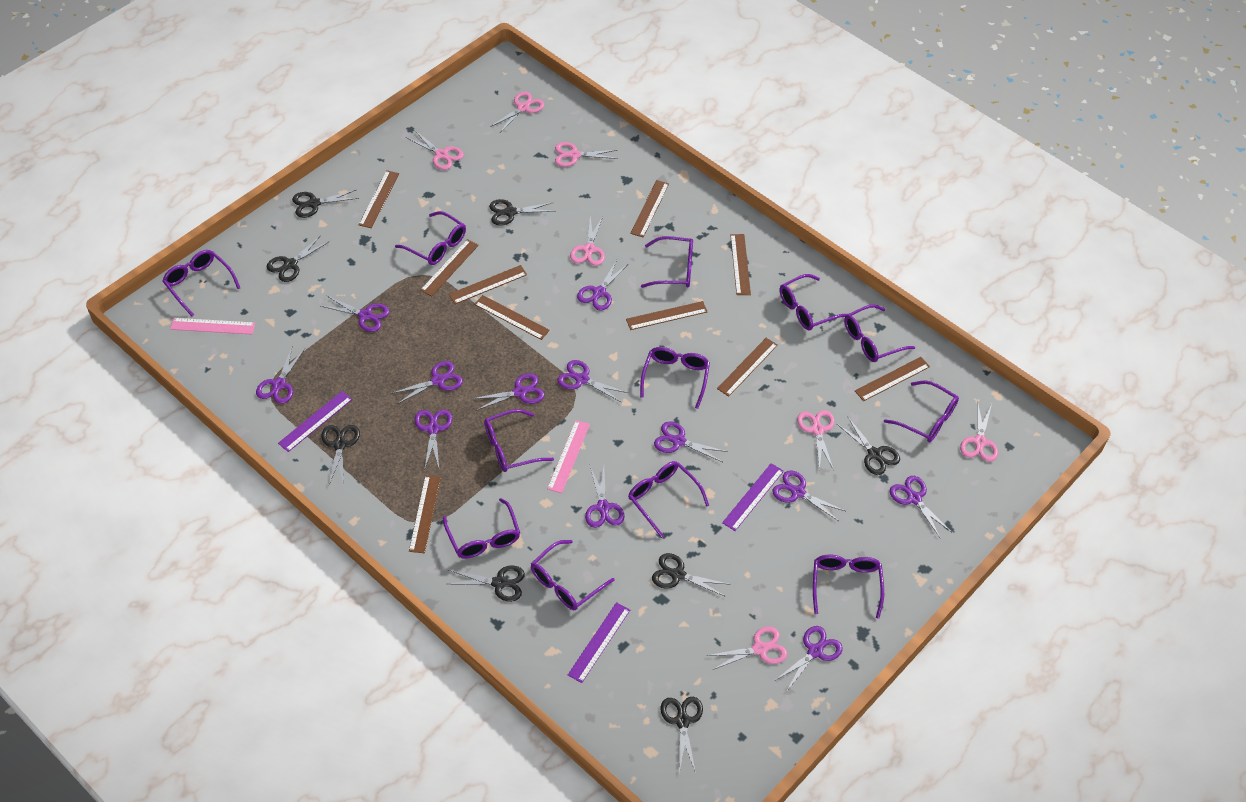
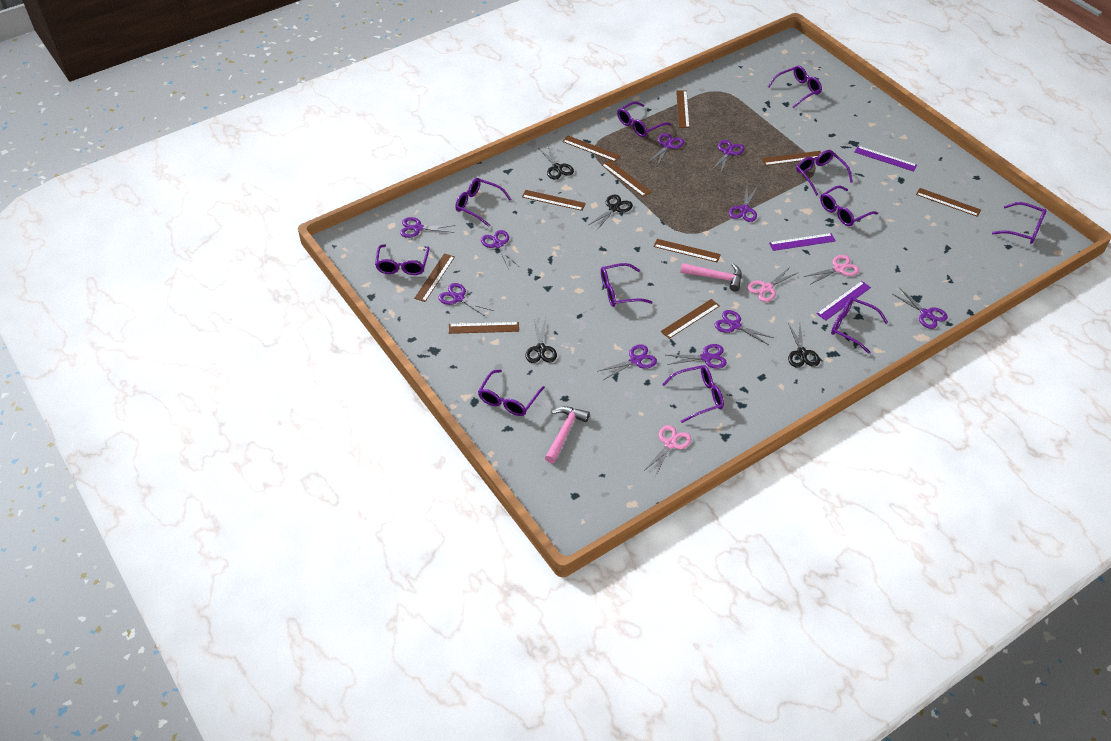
black scissors: [267,235,330,282] [292,189,359,218] [321,425,360,486] [448,565,525,602] [489,199,556,226] [652,553,731,597] [661,697,703,773] [837,417,900,475] = 8 -> [525,318,557,363] [539,146,574,180] [589,195,633,230] [788,323,820,367] = 4
pink hammer: none = 0 -> [545,406,590,463] [680,263,742,291] = 2
pink ruler: [170,318,255,335] [547,420,590,493] = 2 -> none = 0
pink scissors: [406,131,464,170] [490,91,544,133] [555,142,618,167] [570,217,605,266] [707,626,788,670] [797,410,835,470] [960,401,998,462] = 7 -> [644,425,691,477] [747,267,799,302] [804,255,859,284] = 3
purple glasses: [162,250,240,317] [395,211,466,265] [443,498,520,559] [484,409,554,472] [531,540,615,610] [628,461,709,538] [640,347,710,409] [641,236,693,288] [780,274,847,331] [813,555,884,619] [844,304,915,362] [884,380,959,442] = 12 -> [375,244,430,275] [455,178,512,227] [478,369,545,416] [601,263,653,307] [617,101,671,137] [662,365,724,423] [768,66,822,108] [796,150,853,196] [820,186,878,226] [831,297,888,354] [992,202,1047,244] = 11
purple scissors: [256,347,305,404] [321,295,390,332] [391,361,463,404] [415,410,452,468] [472,373,545,410] [557,360,628,403] [577,260,628,311] [585,467,625,528] [654,422,728,462] [772,470,845,521] [776,626,843,692] [890,476,951,539] = 12 -> [400,217,456,238] [438,283,494,317] [481,230,518,269] [599,344,657,380] [647,133,684,166] [667,344,727,369] [711,140,744,173] [715,310,773,345] [729,187,757,222] [892,288,948,329] = 10

